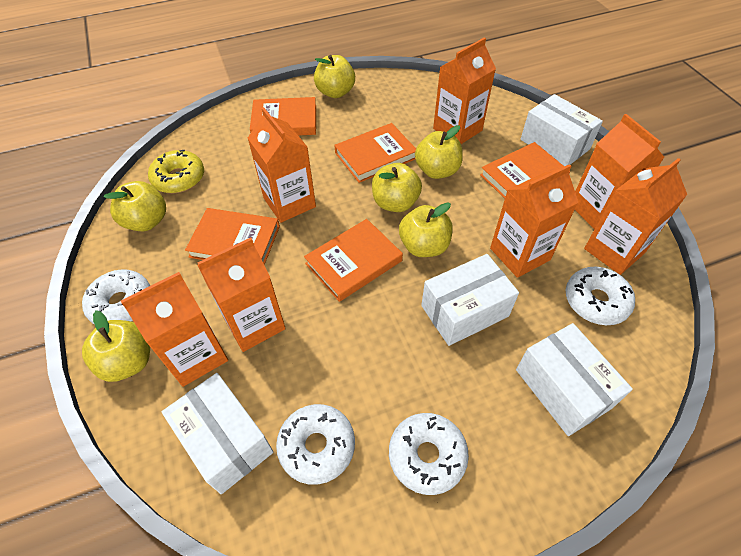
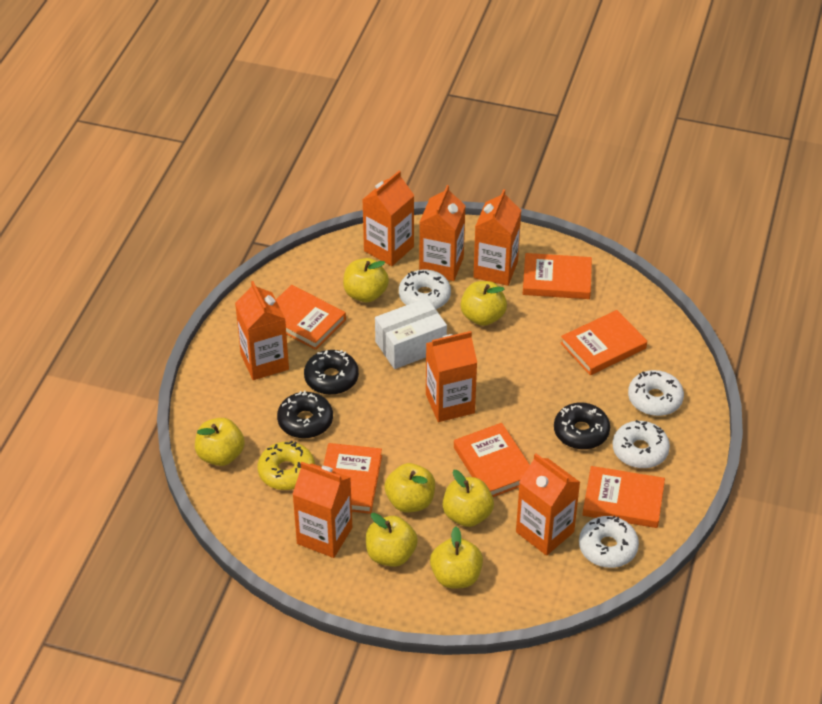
black donut: none = 0 -> [277,391,333,438] [304,350,359,395] [554,403,610,450] = 3
orange book: [185,208,280,265] [250,97,316,135] [304,219,403,302] [334,123,416,183] [480,142,570,198] = 5 -> [276,285,346,350] [323,443,382,514] [454,423,530,497] [523,253,592,299] [561,310,647,375] [583,466,665,528] = 6
white box: [162,373,273,494] [421,254,519,346] [516,323,633,436] [521,94,603,166] = 4 -> [375,298,447,369] = 1
yellow apple: [82,310,150,382] [104,181,166,231] [314,55,355,98] [372,163,422,212] [399,202,453,257] [415,125,463,179] = 6 -> [195,418,245,466] [343,258,389,302] [366,513,418,567] [384,463,435,513] [430,526,483,589] [443,470,494,527] [460,281,507,326] = 7

